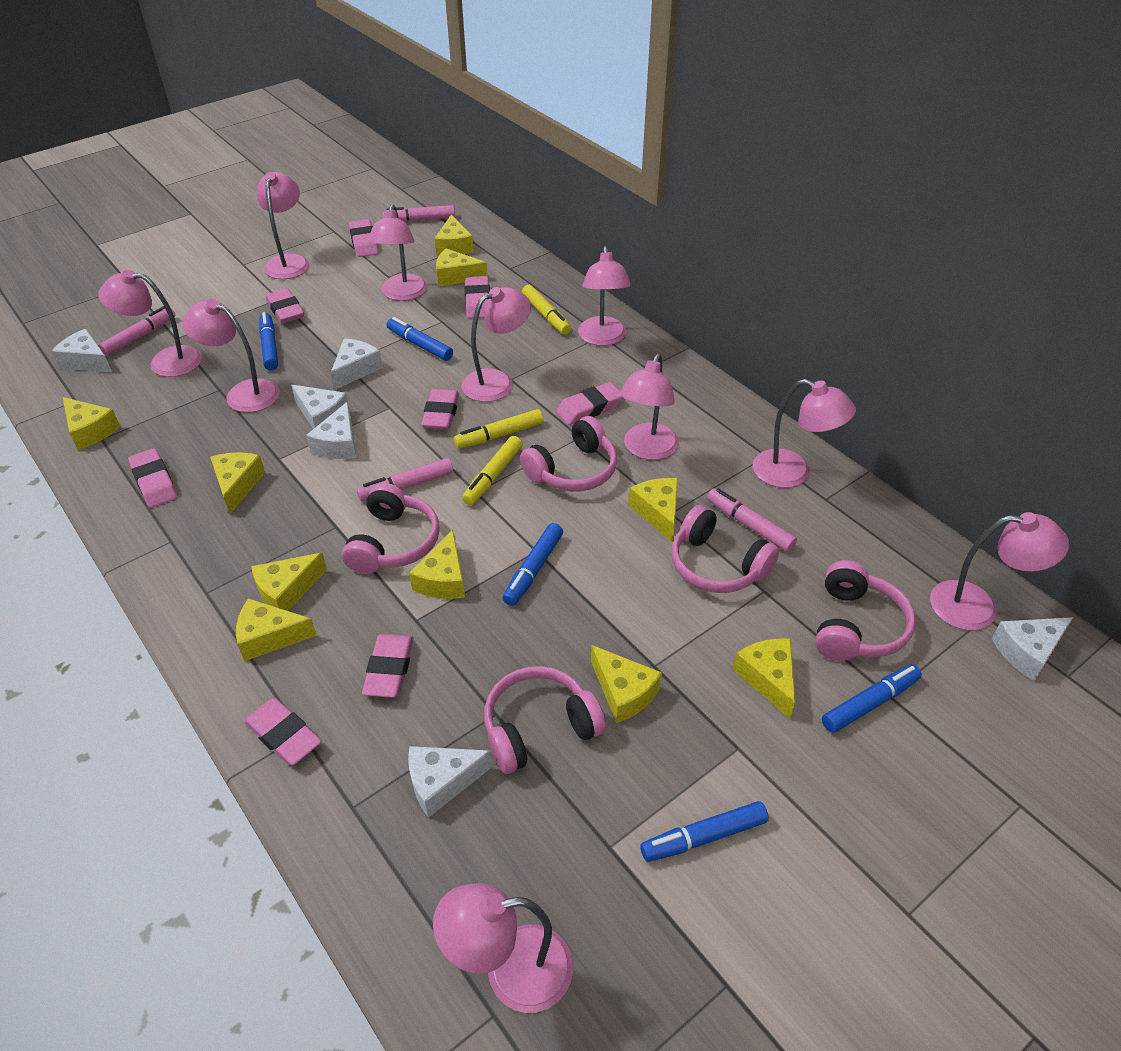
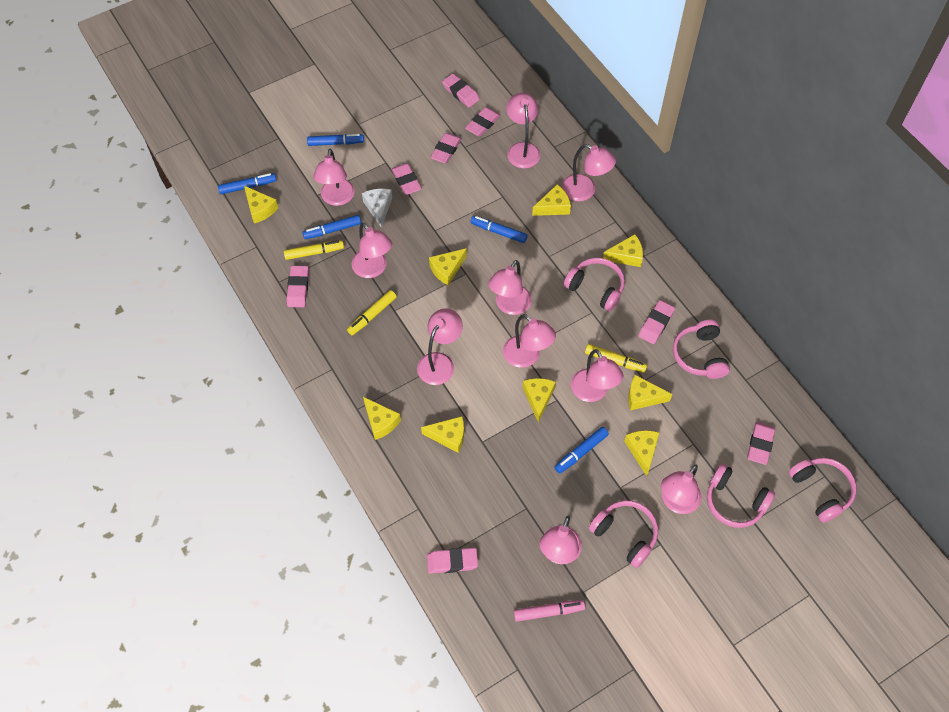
pink marker: [99,306,175,356] [357,458,453,501] [383,205,455,222] [707,488,797,552] = 4 -> [514,600,585,622] = 1
white cheese: [51,329,112,372] [291,385,350,429] [306,402,356,459] [331,338,383,390] [408,746,493,818] [992,617,1073,681] = 6 -> [362,189,392,228] = 1
yellow cheese: [63,397,120,450] [210,452,265,514] [236,598,317,661] [251,553,327,611] [409,530,465,599] [434,215,474,255] [436,249,487,286] [591,645,662,723] [629,478,678,542] [733,638,795,719] = 10 -> [244,186,278,223] [363,397,401,440] [421,416,464,453] [429,248,467,285] [522,378,556,423] [532,184,571,216] [603,234,643,267] [624,430,660,476] [628,375,672,411] = 9

